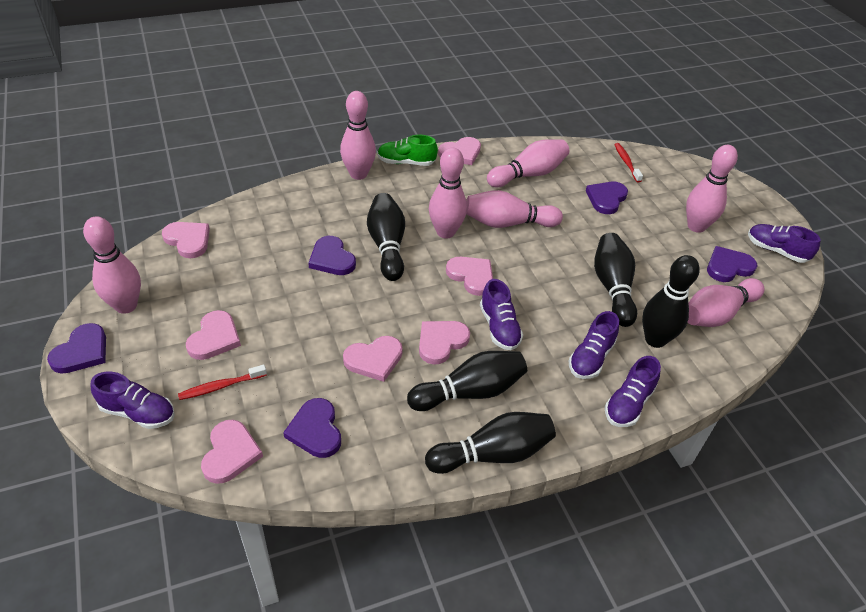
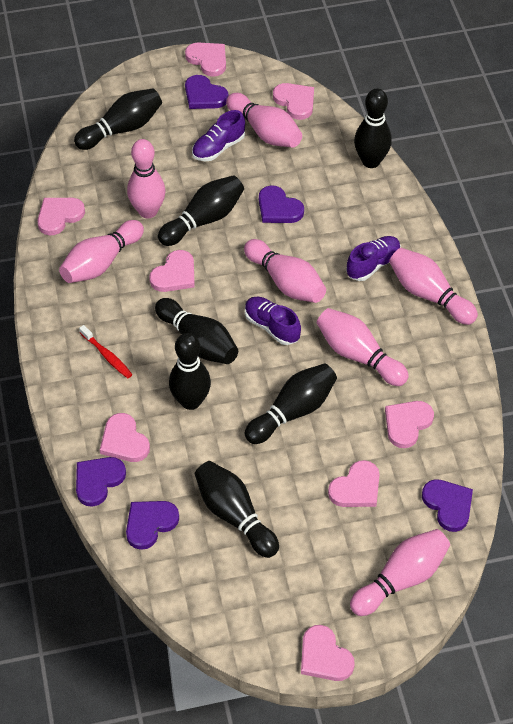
black bowling pin: [367,193,405,281] [407,351,527,411] [425,412,556,474] [594,233,637,327] [642,255,700,348] = 5 -> [74,88,162,150] [155,298,238,364] [158,175,244,246] [169,333,211,410] [195,461,279,558] [245,363,337,444] [354,88,392,168] = 7
green shoe: [377,135,438,166] = 1 -> none = 0
pink heart: [162,222,210,258] [186,310,241,360] [201,420,263,484] [343,336,403,382] [419,321,470,365] [438,137,481,165] [446,257,493,296] = 7 -> [38,198,85,235] [100,413,150,462] [149,250,195,292] [185,42,226,77] [273,83,314,120] [301,625,355,681] [328,460,380,507] [385,401,434,448] = 8
purple shoe: [91,372,175,429] [480,279,523,350] [569,311,619,379] [605,356,661,427] [748,224,821,263] = 5 -> [192,110,245,161] [245,297,301,345] [346,236,401,281] = 3
red toothbrush: [178,365,267,400] [614,143,643,182] = 2 -> [79,325,133,378] = 1

